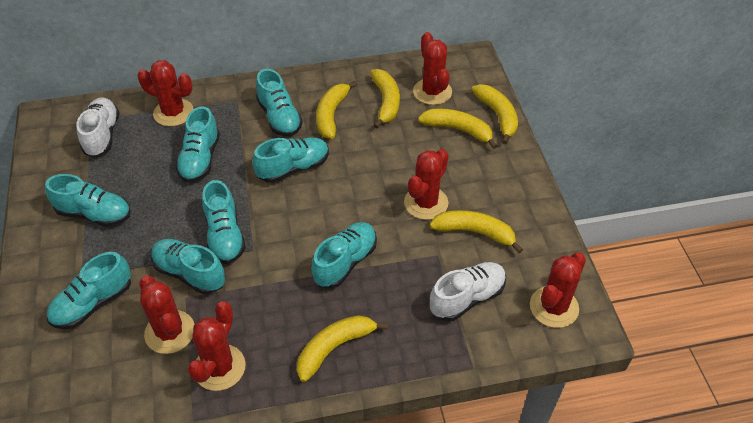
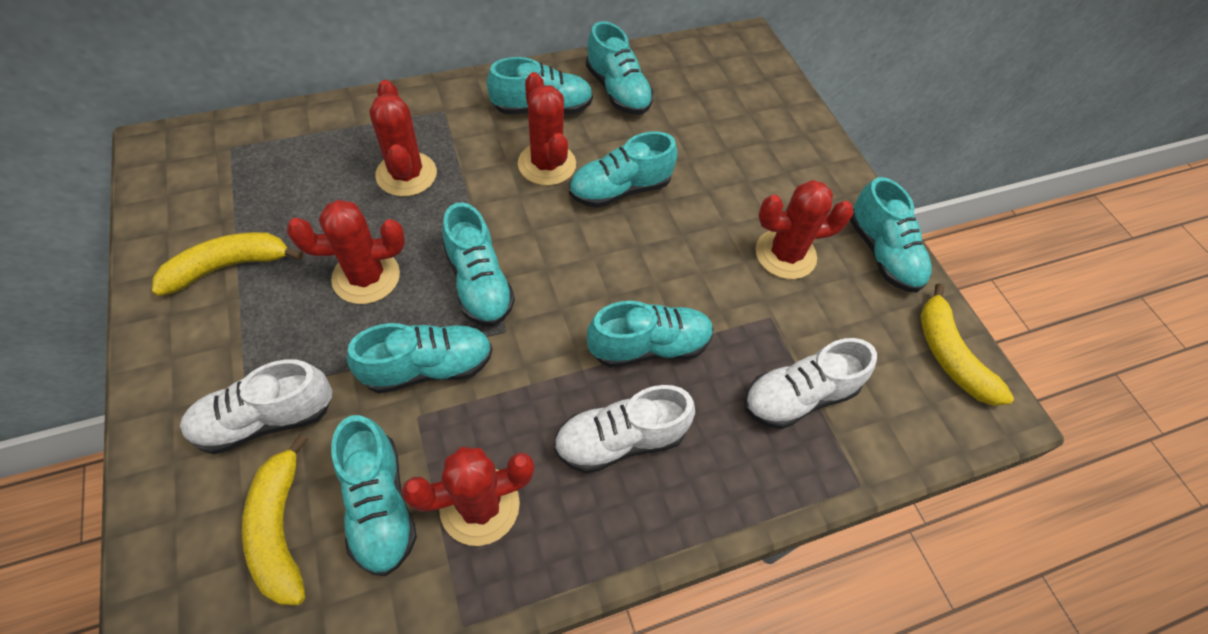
red cactus: [138,60,194,126] [139,275,195,354] [187,301,246,391] [404,149,449,220] [413,32,452,105] [530,252,586,328] = 6 -> [287,200,405,304] [369,80,437,197] [402,447,534,546] [518,72,576,186] [755,180,854,279] = 5
white shoe: [76,97,120,157] [430,262,506,321] = 2 -> [180,359,333,454] [554,385,695,474] [744,338,877,429] = 3
yellow banana: [297,315,388,382] [316,81,358,139] [370,69,400,129] [418,108,497,149] [429,210,523,253] [472,84,518,144] = 6 -> [152,232,303,296] [242,434,308,605] [920,283,1014,406] = 3

